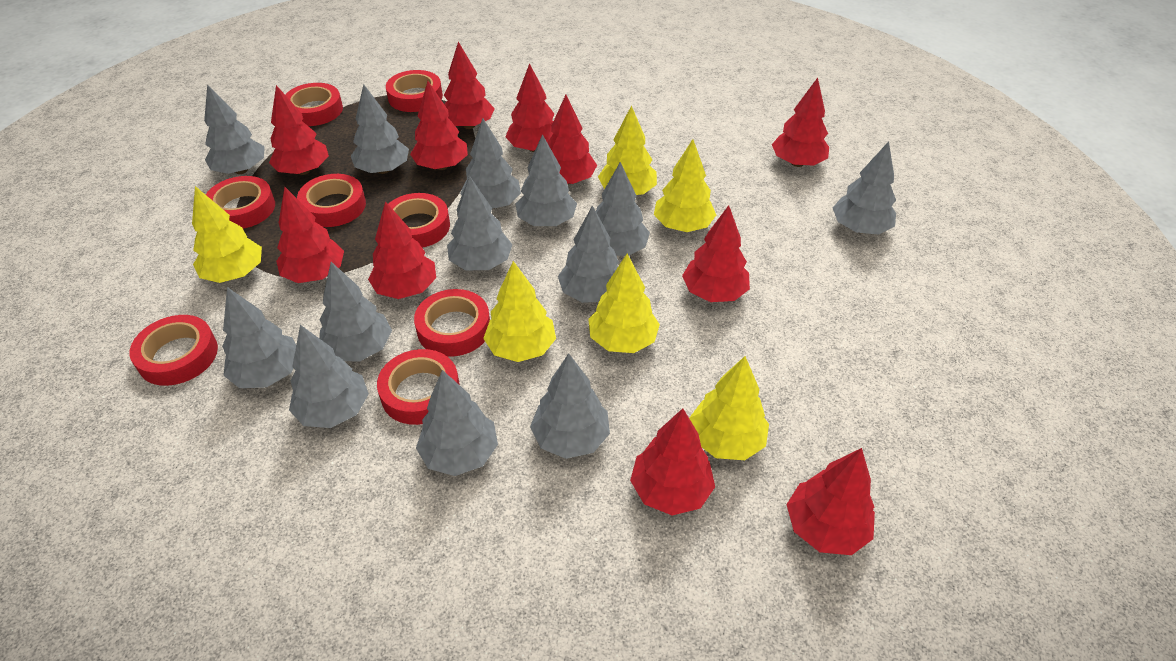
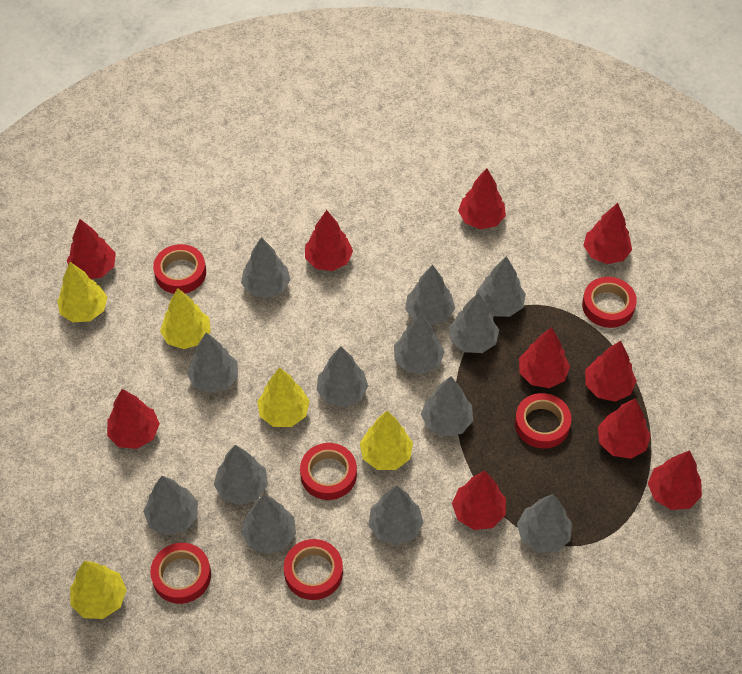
red tape: [129,315,218,386] [206,176,275,229] [285,83,343,126] [297,174,366,227] [377,349,460,425] [386,70,443,112] [388,193,450,248] [414,289,490,357] = 8 -> [150,543,211,604] [153,244,206,294] [284,539,343,600] [300,443,357,500] [515,393,571,448] [582,277,637,328] = 6
red tree: [269,85,329,175] [276,187,344,283] [368,201,436,299] [410,81,468,170] [444,42,495,129] [505,63,554,152] [547,95,597,184] [630,408,715,516] [682,205,750,302] [772,78,829,167] [786,448,875,555] = 11 -> [67,219,116,279] [107,389,160,449] [305,210,353,271] [452,470,506,530] [458,168,506,229] [519,327,570,388] [583,203,632,264] [585,341,637,402] [598,398,651,459] [648,450,702,510] = 10
yellow tree: [192,186,262,283] [483,261,556,362] [588,254,660,353] [598,105,657,195] [654,139,716,232] [689,356,769,460] = 6 -> [57,262,107,322] [70,561,127,619] [160,288,211,349] [257,367,310,427] [360,411,413,470] = 5

